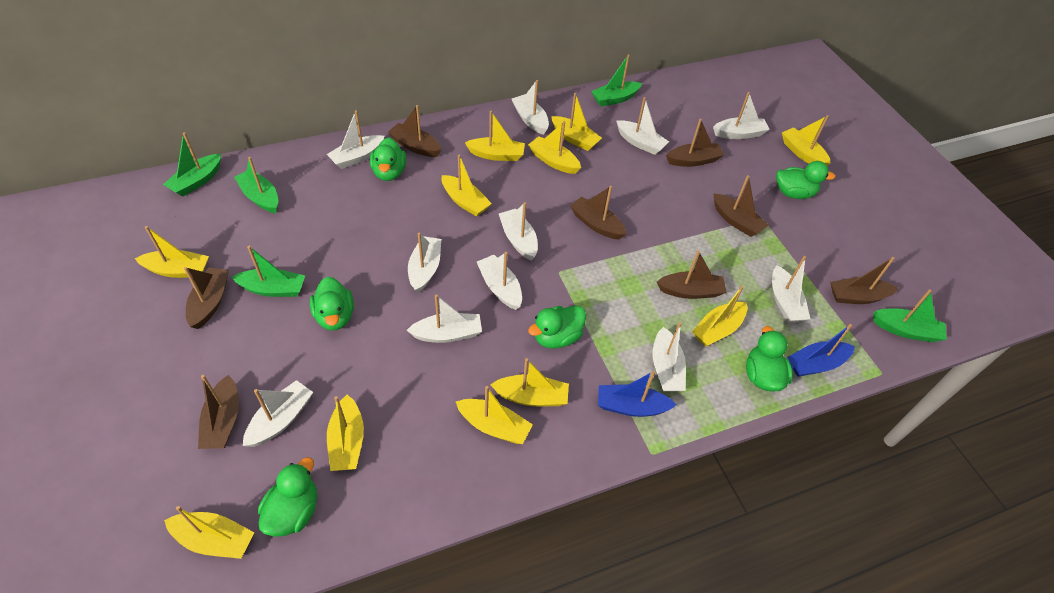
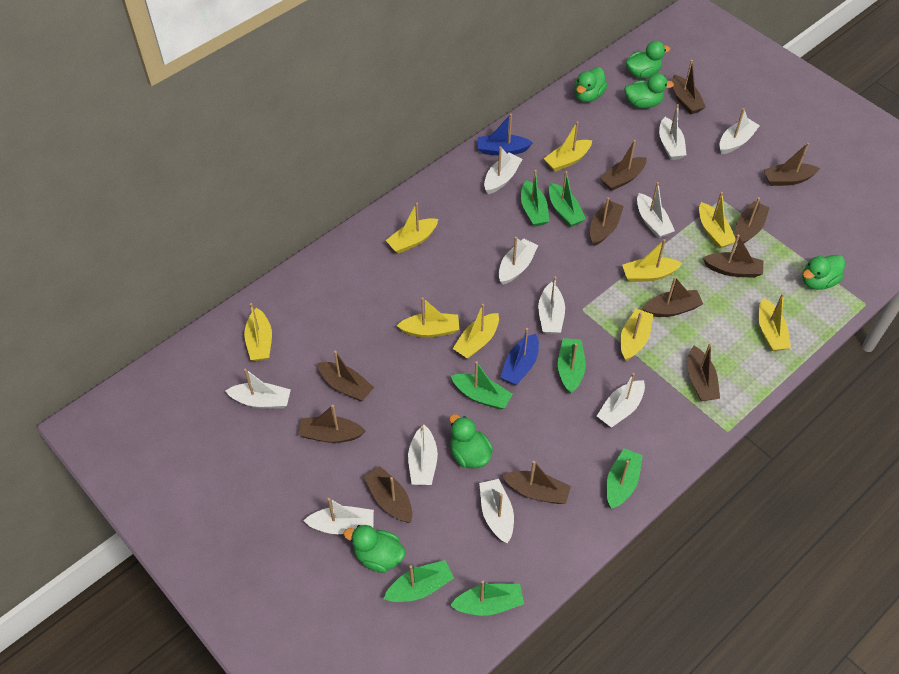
brown boat: [184,267,229,329] [198,375,239,449] [388,105,441,157] [570,186,626,239] [657,250,727,299] [666,119,724,167] [713,175,769,237] [830,257,898,304] = 8 -> [298,405,365,443] [318,351,374,401] [364,466,412,523] [502,461,571,504] [590,197,624,246] [600,140,647,191] [642,277,703,317] [672,60,706,115] [688,343,720,401] [703,234,764,278] [736,197,769,243] [764,143,820,186] = 12
green boat: [163,132,221,196] [232,246,305,297] [234,157,278,213] [591,55,642,106] [873,289,947,342] = 5 -> [384,560,454,602] [450,581,524,616] [451,361,513,410] [521,170,549,227] [549,171,586,227] [558,338,586,394] [606,448,643,509] = 7
yellow boat: [135,226,209,278] [164,506,254,559] [327,395,364,471] [441,154,492,217] [456,386,533,444] [465,111,525,161] [490,358,569,406] [528,121,581,174] [551,93,602,151] [692,286,747,347] [782,115,831,165] = 11 -> [244,303,272,361] [385,203,438,254] [397,297,459,338] [453,304,499,359] [544,121,592,172] [620,309,653,361] [622,239,682,282] [699,192,736,249] [758,293,791,351] = 9

